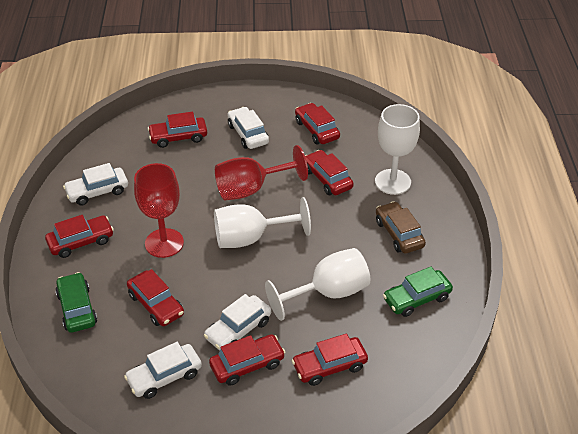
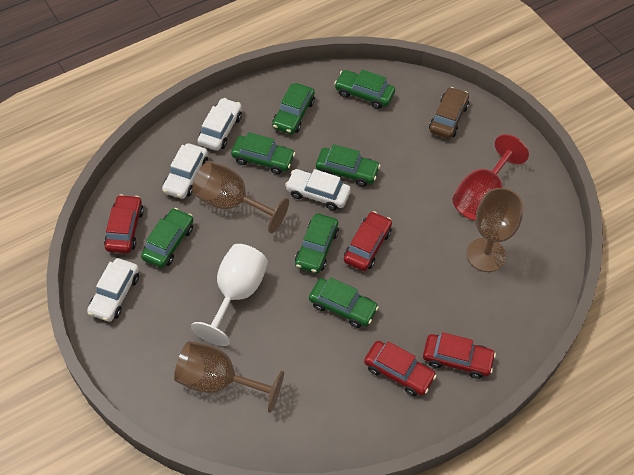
brown goblet: none = 0 -> [174,341,284,413] [192,161,289,234] [467,188,523,272] = 3
green car: [56,272,97,333] [383,267,453,317] = 2 -> [141,208,193,268] [231,132,295,174] [272,83,315,134] [295,213,339,273] [309,277,379,328] [316,144,381,187] [334,69,395,109] = 7
red car: [45,215,114,258] [127,269,184,326] [148,112,207,148] [209,334,285,386] [291,333,368,386] [295,103,340,144] [305,150,354,195] = 7 -> [104,194,144,254] [344,211,392,271] [364,341,437,396] [423,332,496,379] = 4
red goblet: [134,163,184,258] [215,145,308,200] = 2 -> [453,134,529,220] = 1
white goblet: [214,197,311,248] [265,248,370,321] [375,104,420,195] = 3 -> [191,244,268,346] = 1

